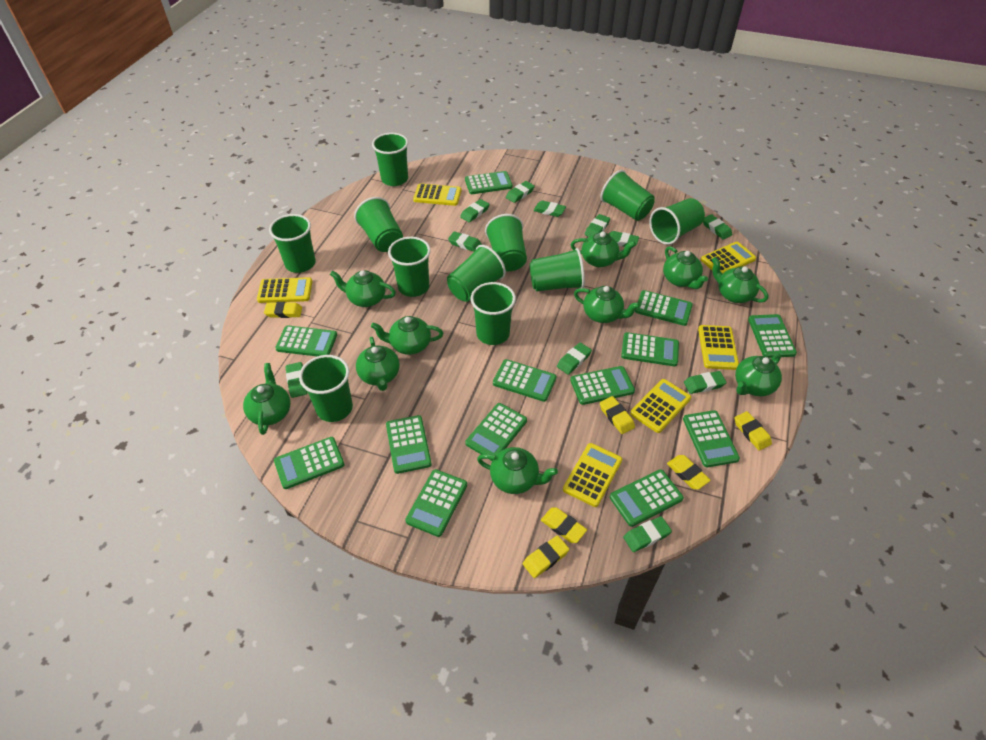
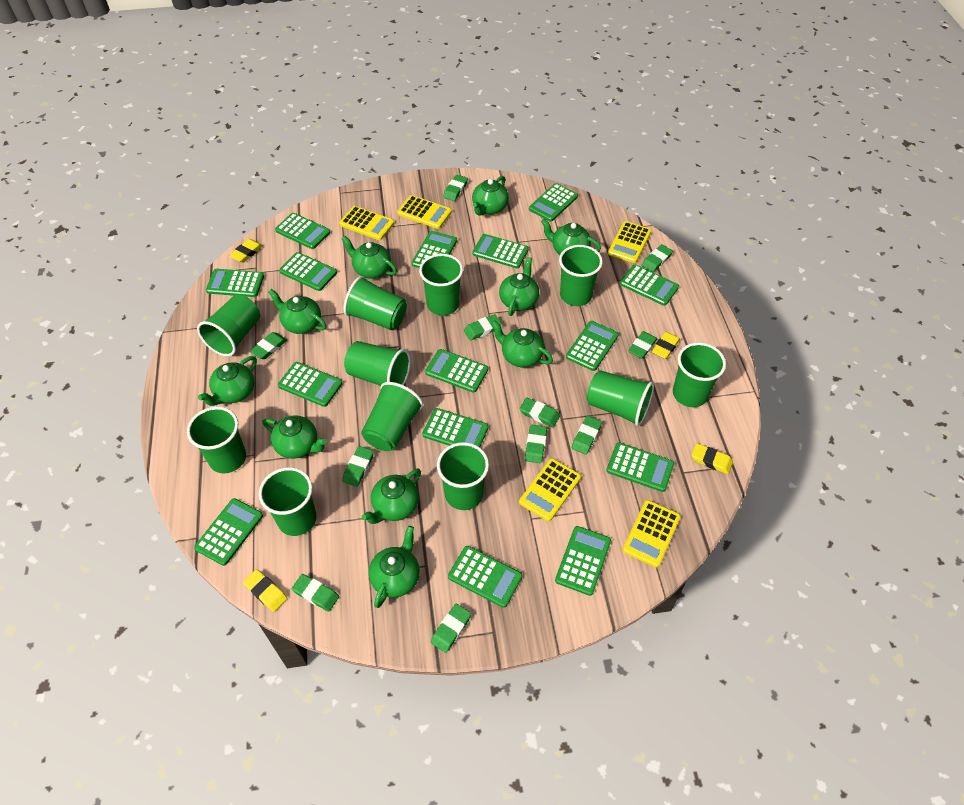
green calculator: [274,437,345,489] [275,325,337,356] [386,415,431,474] [405,469,467,537] [465,171,513,194] [465,403,527,461] [493,359,557,402] [570,366,635,405] [610,469,684,527] [621,332,679,366] [635,290,693,326] [683,410,740,467] [748,314,797,358] = 13 -> [194,498,263,566] [206,269,264,297] [275,213,330,249] [278,362,343,407] [279,252,337,291] [412,231,457,268] [422,408,488,447] [425,349,488,393] [448,546,523,608] [473,234,529,268] [529,183,578,222] [555,526,611,596] [566,321,619,371] [606,442,674,492] [620,265,679,306] = 15
yellow calculator: [257,277,312,303] [413,183,462,206] [563,443,622,507] [630,379,691,433] [698,325,739,370] [701,242,756,273] = 6 -> [339,206,395,240] [397,195,452,229] [519,458,581,521] [608,221,652,263] [623,500,681,568] = 5
yellow eraser: [264,302,302,318] [523,535,570,578] [541,507,587,543] [600,396,635,434] [667,455,711,490] [735,411,772,451] = 6 -> [229,239,263,263] [243,569,288,612] [652,332,680,359] [691,443,733,474] = 4

